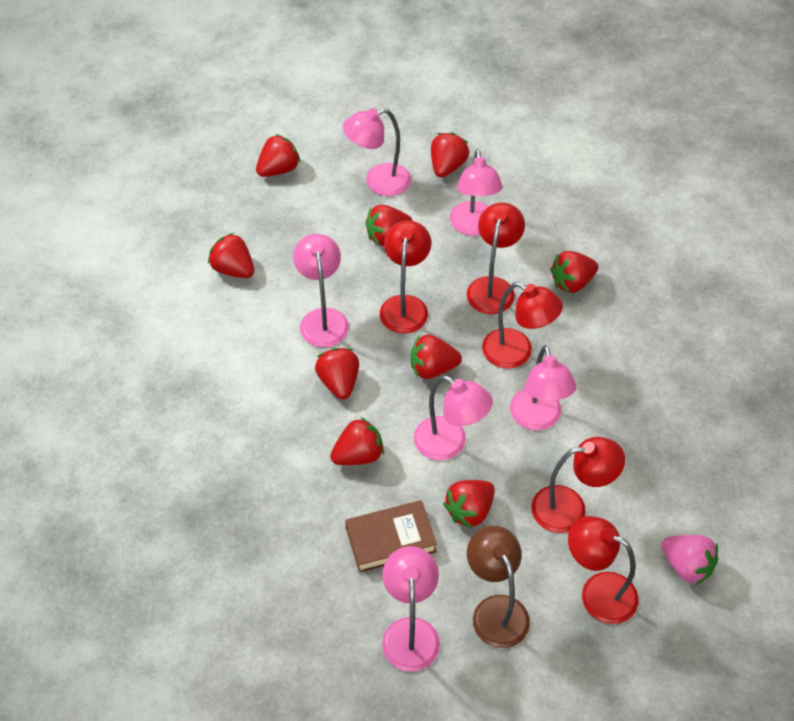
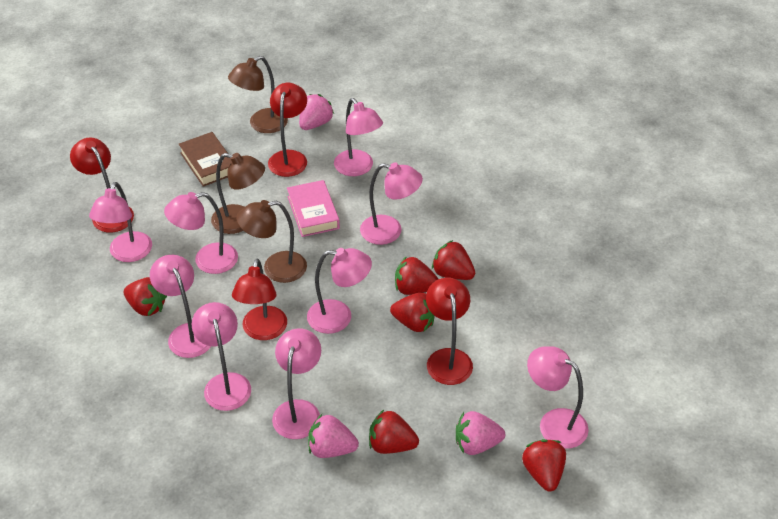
brown lamp: [467,526,530,648] = 1 -> [211,153,265,234] [228,56,288,133] [236,200,307,283] = 3
pink book: none = 0 -> [287,180,340,237] = 1
pink lamp: [293,234,349,347] [343,108,411,196] [382,546,440,672] [414,376,493,461] [450,149,503,236] [510,345,576,430] = 6 -> [89,182,152,262] [150,255,211,358] [164,192,238,274] [192,302,251,411] [272,328,321,439] [307,248,372,334] [334,98,383,176] [360,162,423,245] [527,346,589,449] = 9
pink strawberry: [661,535,718,586] = 1 -> [299,94,334,130] [308,414,359,458] [456,411,505,455] = 3
red lamp: [380,220,431,334] [467,202,525,314] [482,282,563,369] [531,437,625,533] [568,516,639,624] = 5 -> [70,138,134,233] [232,258,287,340] [268,83,307,177] [426,278,473,385] = 4
red strawberry: [208,233,254,278] [256,134,301,177] [315,348,359,399] [330,417,384,465] [365,205,413,246] [411,335,462,379] [431,133,469,178] [443,480,495,529] [550,251,598,293] = 9 -> [124,277,167,316] [369,410,419,454] [390,293,435,332] [395,256,438,295] [432,240,475,280] [522,439,566,491] = 6

